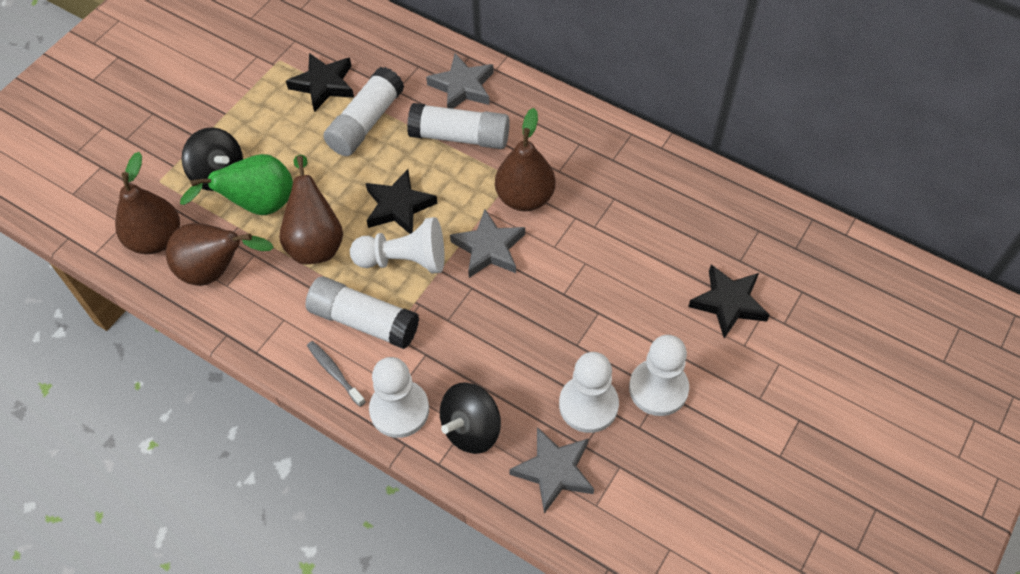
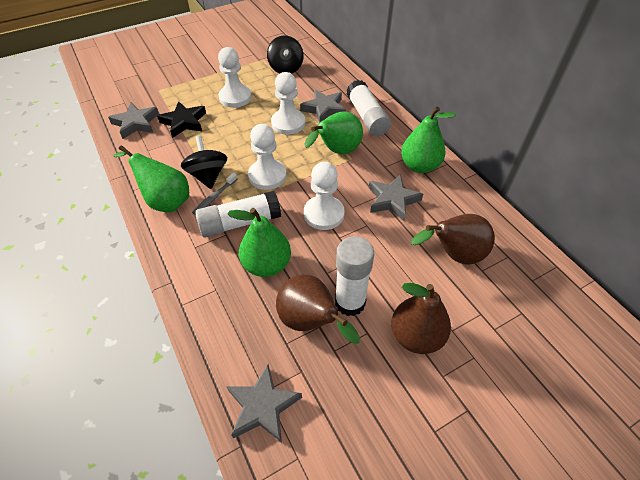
black star: [286,53,354,112] [366,169,438,234] [688,265,770,338] = 3 -> [157,101,206,138] = 1
brown pear: [115,152,180,254] [166,223,274,286] [279,155,343,264] [495,108,555,211] = 4 -> [276,274,360,344] [391,283,451,354] [411,214,495,265] = 3
green pear: [180,154,293,215] = 1 -> [113,145,189,212] [227,208,291,277] [304,111,363,154] [401,106,456,173] = 4
grey star: [426,53,494,109] [450,209,525,278] [509,427,594,514] = 3 -> [108,103,159,139] [226,364,302,443] [300,89,346,123] [369,174,423,221] = 4

